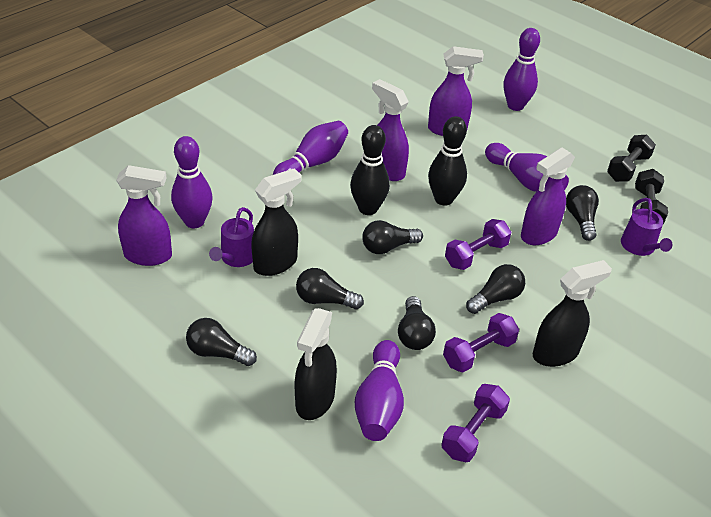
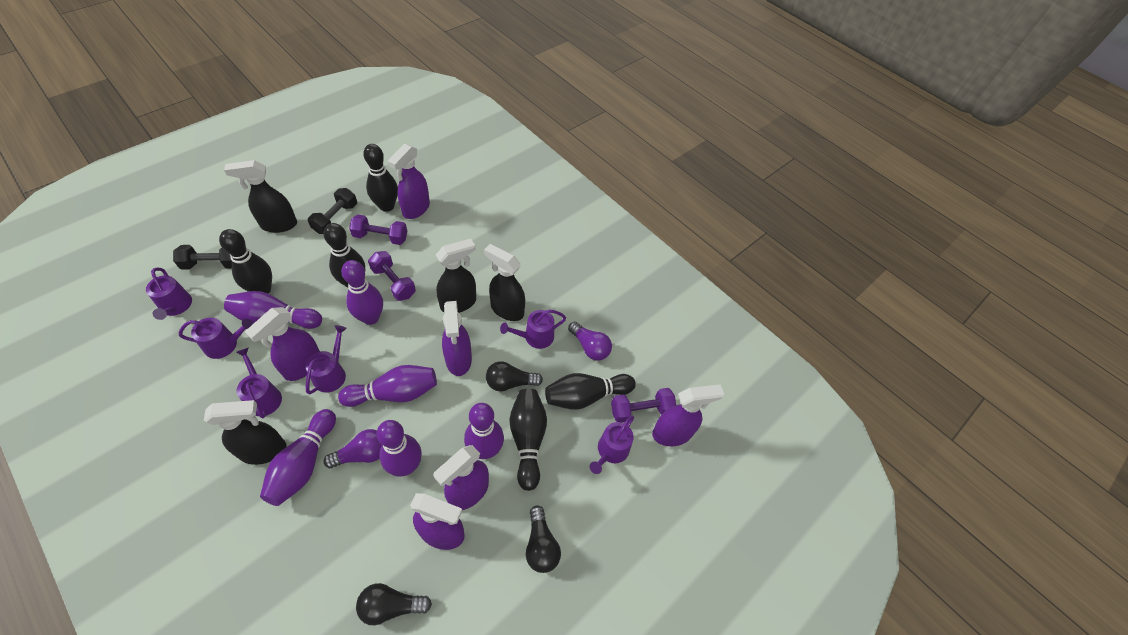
black bowling pin: [350,125,390,215] [428,116,467,206] = 2 -> [219,229,272,294] [323,223,365,288] [363,144,398,212] [509,389,547,491] [545,373,636,410] = 5
black light bulb: [186,318,257,366] [296,268,364,309] [362,220,423,254] [398,296,436,350] [466,264,525,314] [566,185,599,241] = 6 -> [356,583,432,625] [486,361,543,392] [526,505,561,573] = 3
black spray bottle: [251,168,301,276] [295,308,337,420] [533,260,612,367] = 3 -> [204,400,287,465] [224,160,297,233] [436,239,476,313] [484,244,525,321] = 4
purple bowling pin: [171,136,213,228] [273,121,348,175] [355,340,404,441] [485,143,569,192] [503,28,540,111] = 5 -> [224,291,322,329] [260,409,336,506] [338,365,437,407] [341,260,383,325] [376,420,422,477] [464,403,504,459] = 6
purple light bulb: none = 0 -> [323,429,382,468] [568,322,612,360] = 2
purple spray bottle: [116,165,172,266] [372,79,409,181] [428,46,484,136] [521,147,575,245] = 4 -> [245,307,320,381] [388,144,430,219] [410,493,465,550] [433,445,489,510] [442,301,472,376] [652,384,724,446] = 6
purple watering can: [209,207,254,267] [621,198,672,256] = 2 -> [146,267,192,320] [179,318,253,359] [236,348,282,418] [306,325,347,394] [500,310,566,349] [590,416,634,474] = 6

